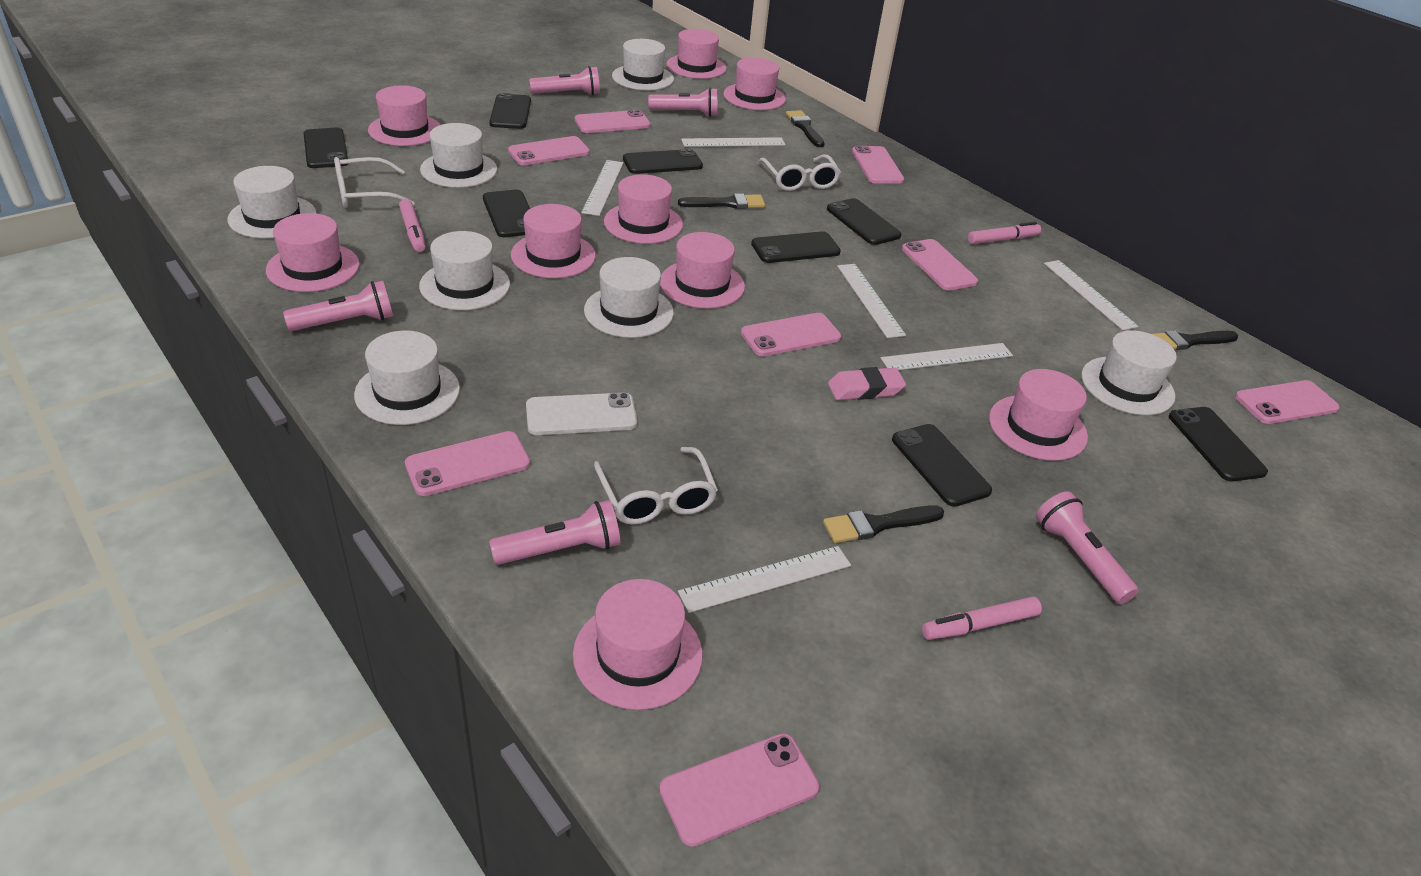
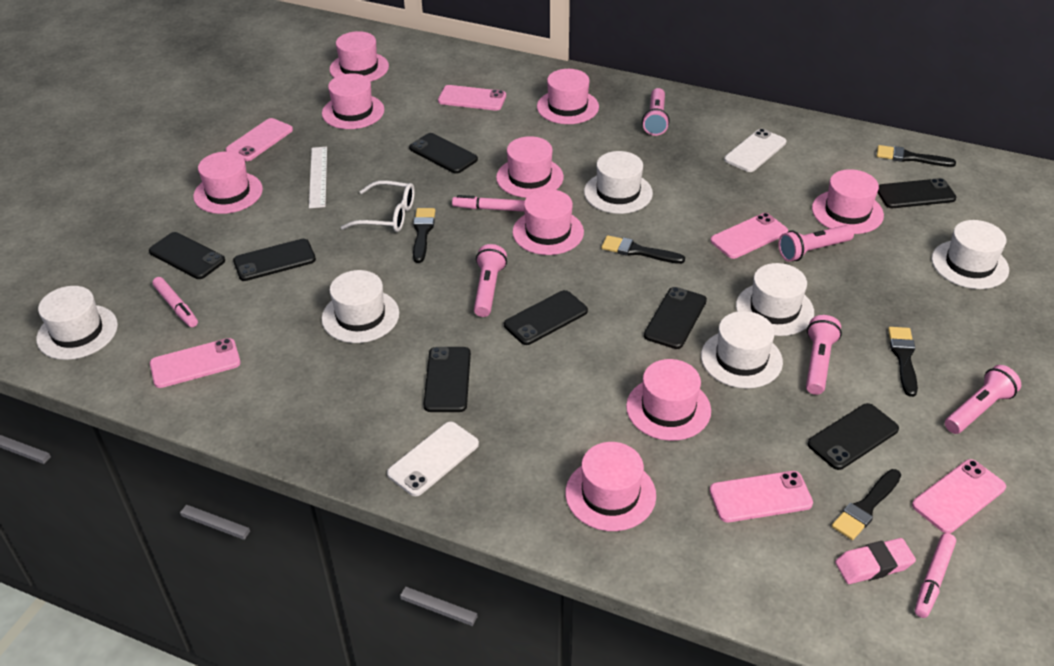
black brush: [678,193,765,209] [786,110,825,147] [823,505,944,543] [1152,330,1238,350] = 4 -> [413,208,435,263] [601,235,685,264] [832,469,901,540] [877,145,956,167] [888,327,918,397] = 5
pink phone: [405,431,530,496] [508,136,590,165] [575,109,651,133] [659,733,819,847] [741,313,841,356] [852,145,904,184] [902,239,978,291] [1235,380,1340,424] = 8 -> [150,338,241,388] [226,118,293,161] [438,85,506,111] [710,213,788,259] [710,471,813,522] [912,459,1006,533] = 6
white glasses: [334,157,415,208] [594,447,718,524] [758,154,841,191] = 3 -> [341,180,415,232] = 1
white hat: [227,166,317,238] [354,331,460,425] [419,231,510,310] [420,123,497,188] [584,257,674,338] [612,39,674,90] [1081,330,1177,415] = 7 -> [36,286,118,360] [322,270,399,343] [584,151,653,214] [701,311,783,389] [736,263,814,336] [932,220,1009,289] = 6
white phone: [526,392,637,435] = 1 -> [387,422,479,496] [724,129,786,172] = 2
white ruler: [581,160,624,216] [678,546,851,613] [681,137,786,147] [837,264,906,338] [881,343,1013,370] [1044,260,1138,330] = 6 -> [309,147,327,208] = 1

